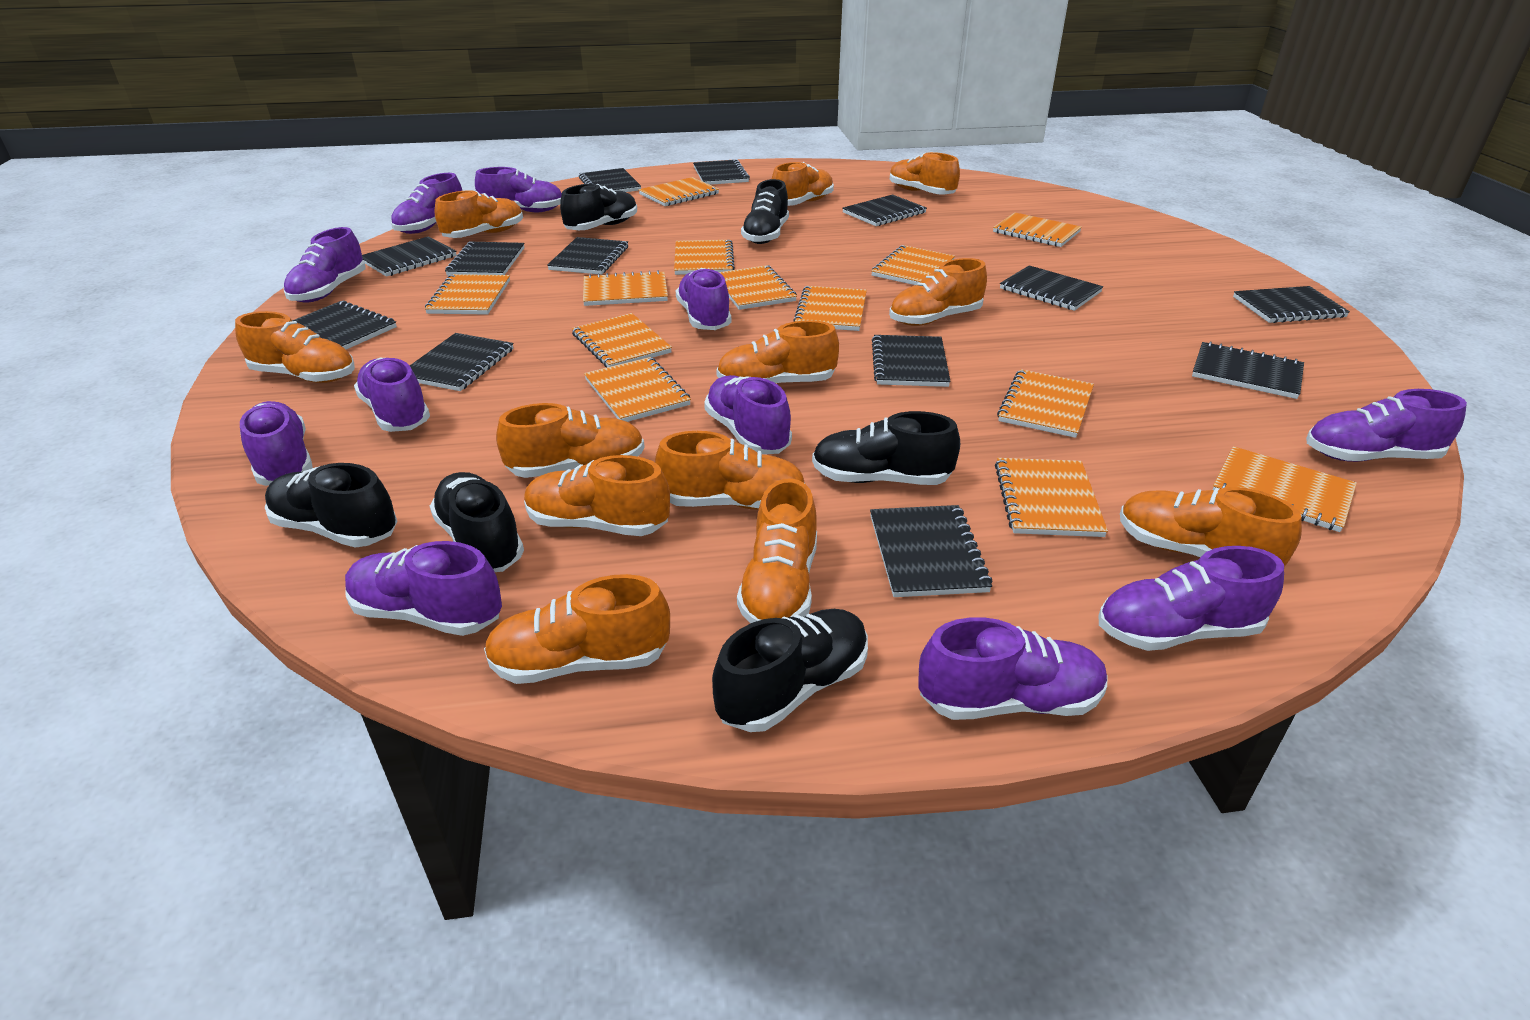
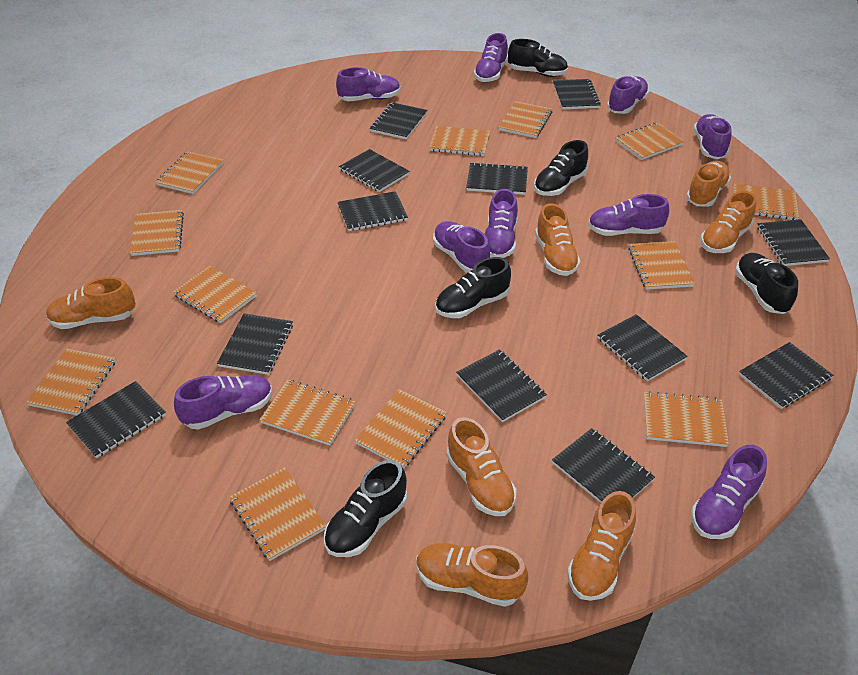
black notebook: [292,300,397,349] [362,236,457,277] [410,333,514,391] [445,242,525,276] [547,237,628,275] [579,168,641,192] [693,159,750,185] [842,194,927,226] [870,505,993,597] [872,335,951,387] [1000,265,1103,311] [1192,341,1304,399] [1233,286,1350,323] = 13 -> [66,381,166,458] [217,314,293,375] [337,191,408,231] [339,149,410,192] [370,102,427,139] [456,349,547,422] [466,162,528,195] [552,428,655,503] [553,79,601,109] [598,314,688,381] [739,342,833,409] [757,219,830,266] = 12
black shoe: [265,463,397,548] [430,472,524,572] [560,184,637,230] [712,609,868,732] [741,179,789,244] [812,411,960,485] = 6 -> [324,460,407,557] [435,257,511,318] [508,39,568,77] [534,140,588,196] [735,253,798,314] = 5
orange shoe: [235,311,355,383] [435,190,523,238] [484,574,670,684] [496,403,645,478] [524,455,670,536] [655,431,805,510] [716,320,839,383] [737,478,817,624] [772,162,834,206] [889,258,987,326] [890,152,960,195] [1120,487,1302,567] = 12 -> [46,277,136,329] [416,543,528,607] [446,417,516,516] [535,203,580,276] [567,491,636,601] [686,161,731,207] [700,191,756,253] = 7
purple shoe: [240,401,313,486] [283,227,366,303] [345,541,502,636] [354,358,430,432] [391,173,462,234] [475,167,562,212] [675,268,731,330] [704,375,792,454] [918,617,1108,720] [1099,546,1284,651] [1306,389,1467,462] = 11 -> [174,375,272,430] [336,67,401,101] [433,221,490,273] [474,33,508,82] [484,189,518,258] [588,194,669,236] [607,76,649,114] [691,445,767,539] [693,114,732,159] = 9

